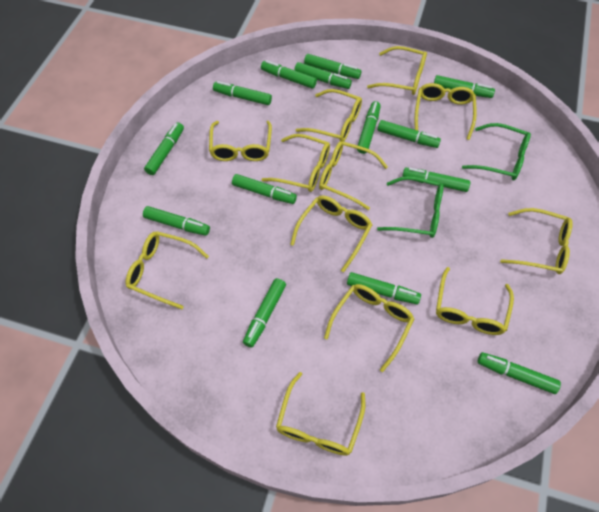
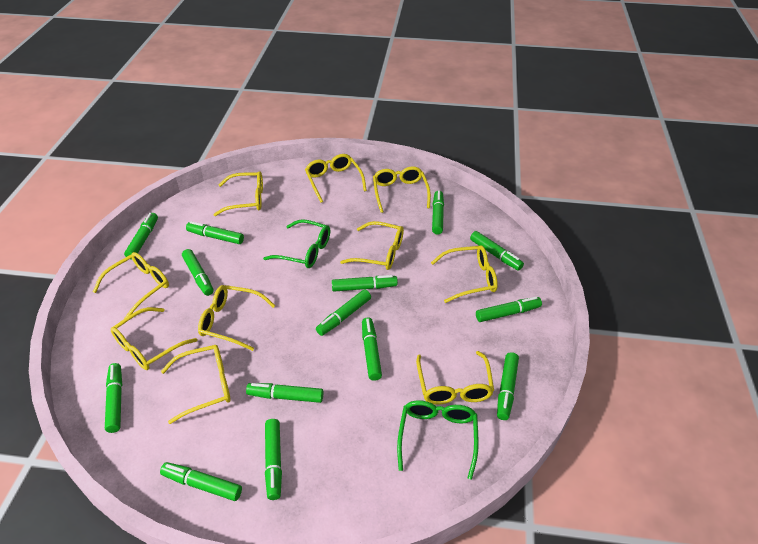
yellow glasses: [126,231,209,309] [209,121,272,161] [261,134,330,192] [276,372,365,456] [290,196,372,272] [296,89,362,142] [319,141,388,210] [324,284,414,372] [367,46,427,95] [415,83,477,140] [436,267,514,335] [500,208,573,274] = 12 -> [93,252,169,319] [111,307,198,370] [161,345,231,424] [198,285,276,351] [213,171,263,216] [305,154,367,203] [340,221,404,270] [373,166,431,213] [416,351,494,405] [431,245,498,303] = 10

